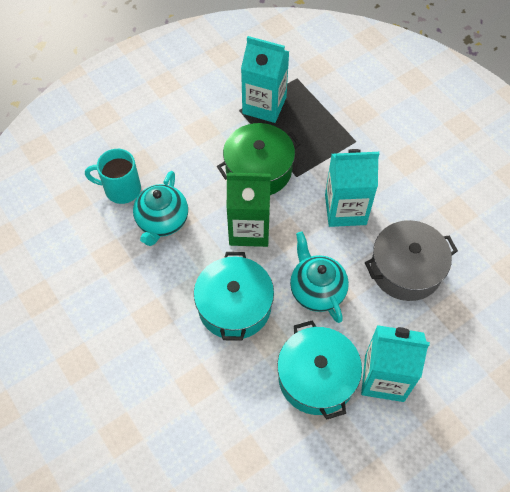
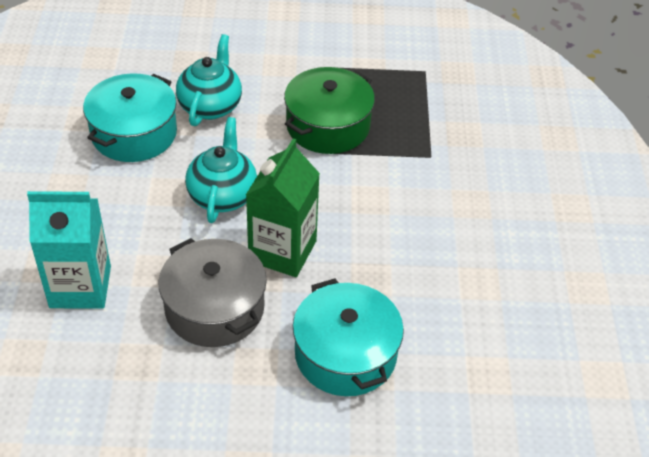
turquoise carton: [241,36,289,123] [325,149,379,227] [361,325,430,402] = 3 -> [27,191,111,309] = 1
turquoise mug: [85,149,141,204] = 1 -> none = 0

